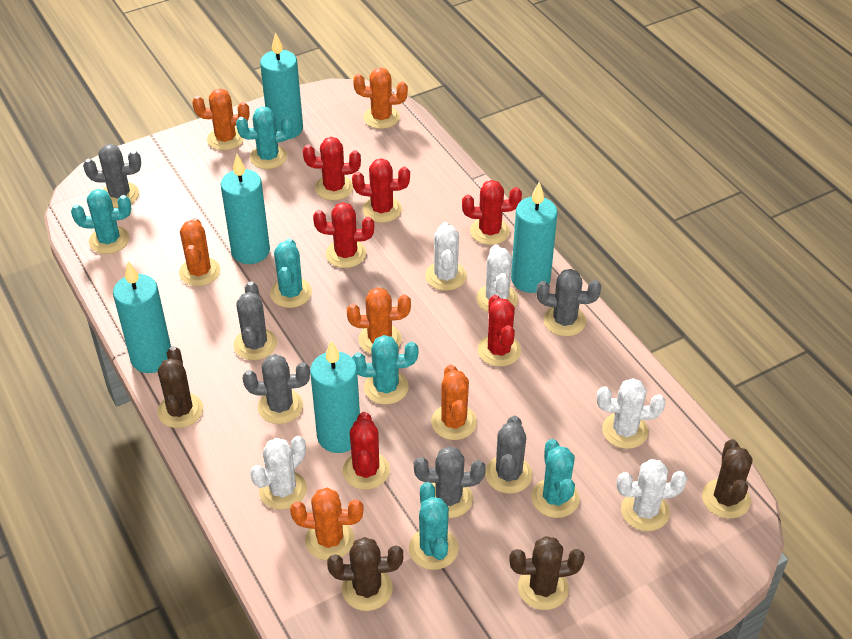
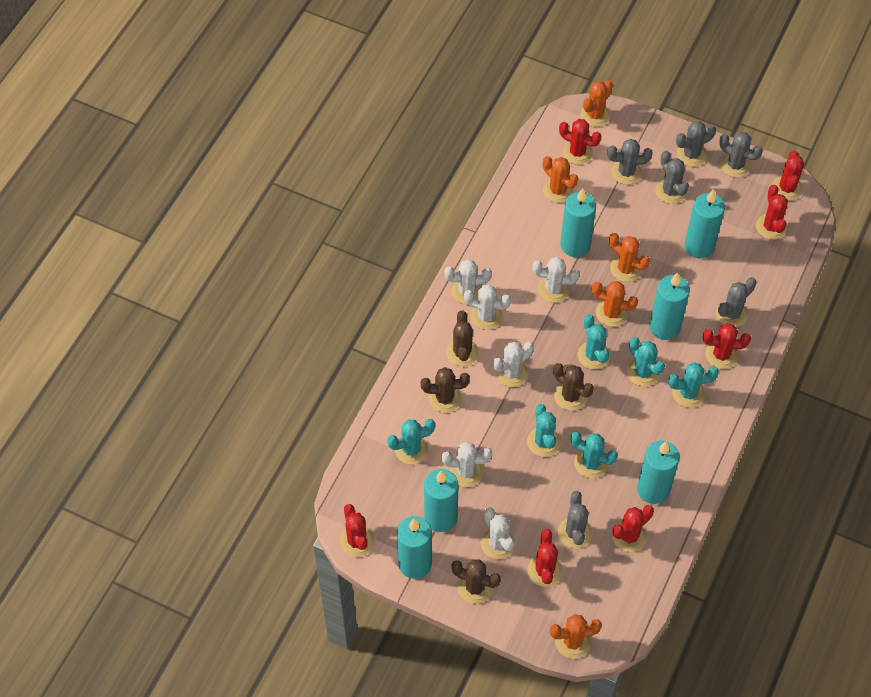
orange cactus: [179,218,220,286] [192,88,249,151] [290,488,364,561] [347,287,411,354] [353,67,408,129] [431,365,477,440] = 6 -> [543,156,578,203] [550,614,602,659] [580,80,613,127] [592,281,638,327] [609,233,650,282] = 5
red cactus: [303,137,361,201] [313,202,374,268] [342,412,390,490] [352,158,410,223] [462,180,522,245] [477,295,521,367] = 6 -> [340,504,375,557] [527,529,563,587] [559,119,601,165] [612,505,654,552] [703,323,751,369] [756,185,788,240] [772,150,804,201] = 7
turquoise candle: [113,261,171,373] [221,154,270,264] [260,32,303,140] [310,340,360,453] [511,182,558,293] = 5 -> [397,516,432,579] [424,469,459,532] [560,188,596,257] [637,441,679,504] [649,272,690,340] [684,189,725,258] = 6
white cactus: [250,436,307,510] [425,222,467,291] [476,244,518,312] [597,378,666,449] [617,459,687,531] = 5 -> [442,442,492,487] [444,259,492,305] [464,284,511,330] [481,507,516,559] [493,342,534,387] [532,257,579,302] = 6

